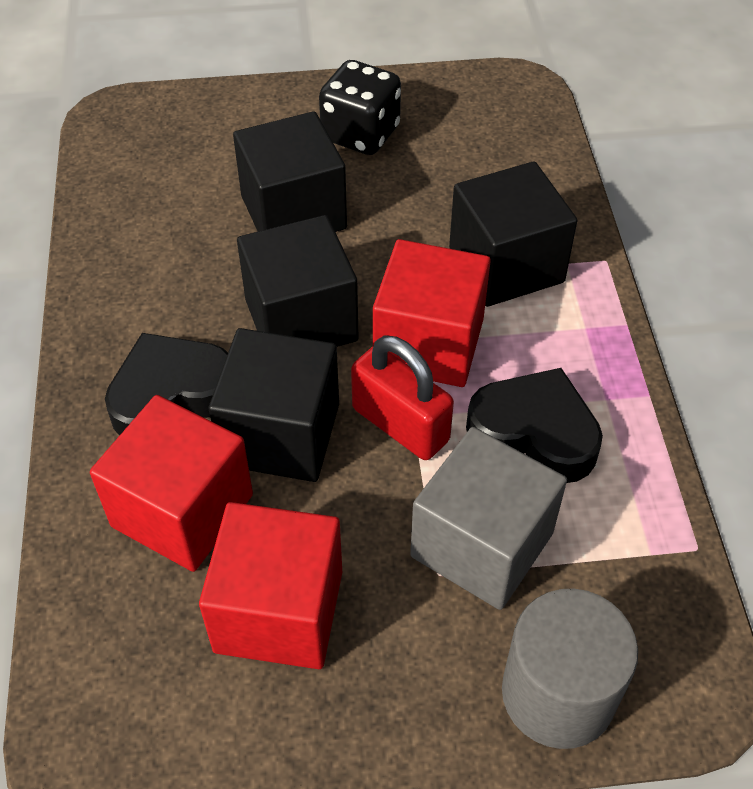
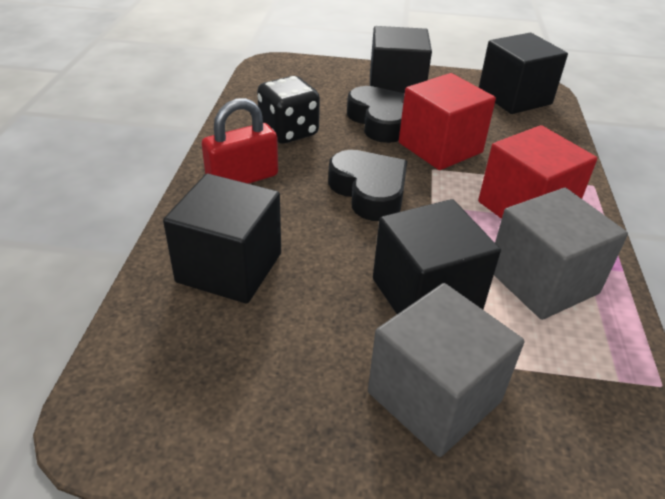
grey cube: [410,427,567,610] = 1 -> [368,283,524,457] [494,188,628,320] = 2
grey cylinder: [502,589,638,749] = 1 -> none = 0
red cube: [90,395,253,572] [199,502,342,669] [373,239,491,387] = 3 -> [399,73,496,170] [478,125,597,219] = 2

